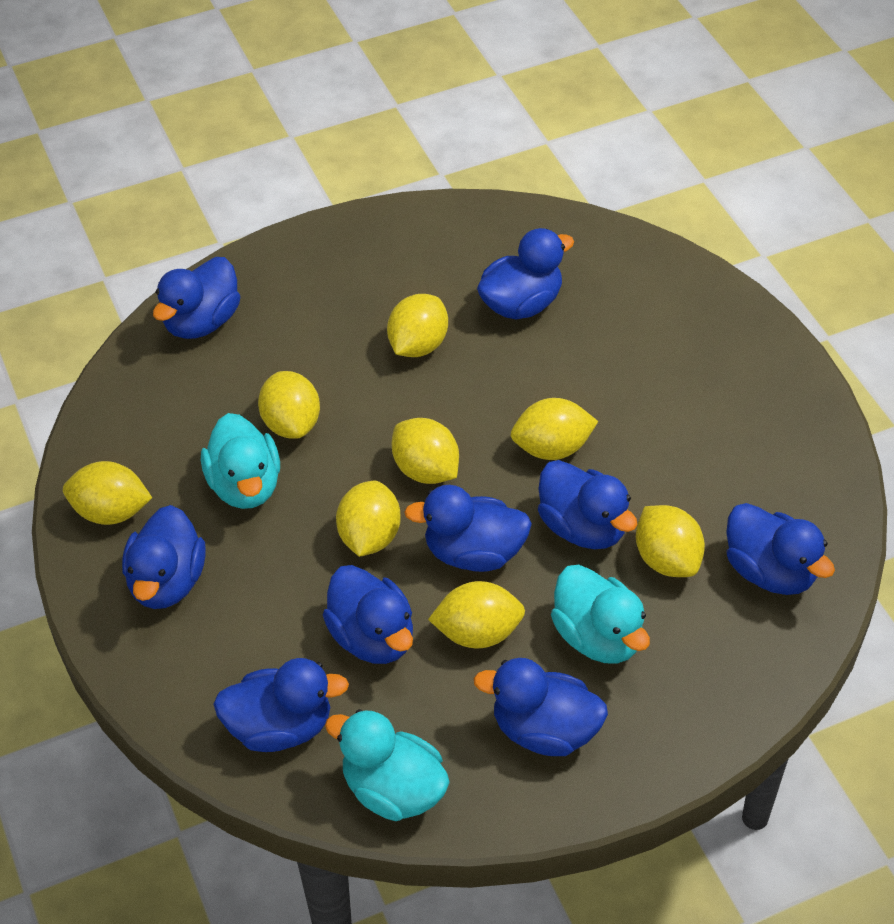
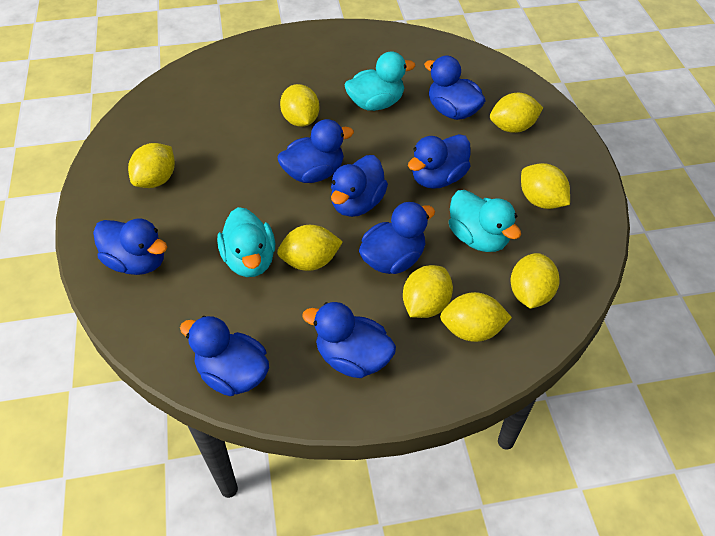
blue duck: [122,505,206,609] [153,257,240,339] [213,658,349,752] [323,565,413,664] [404,485,532,572] [473,658,608,756] [477,228,574,319] [538,460,637,549] [726,503,835,595] = 9 -> [93,219,167,275] [180,316,269,396] [278,119,354,183] [302,302,396,378] [331,155,388,217] [359,202,435,274] [408,134,471,189] [424,56,486,120] = 8

